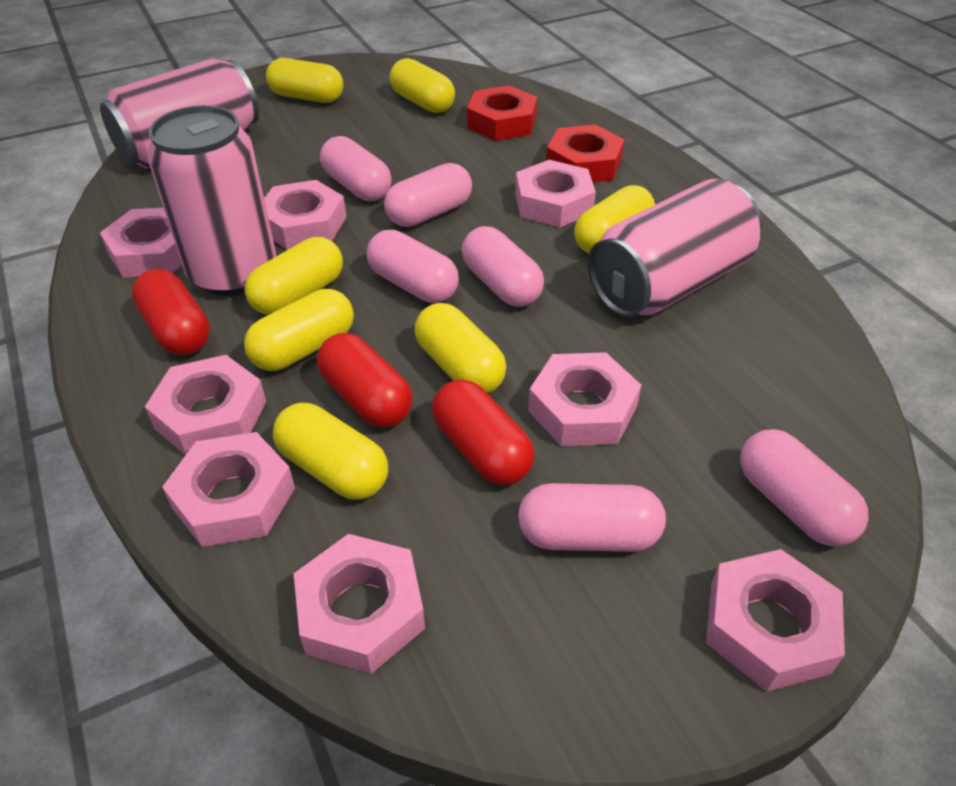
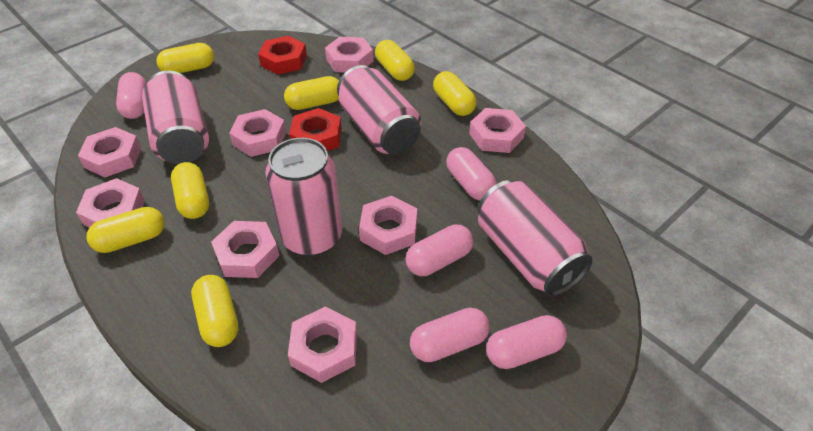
pink can: [100,58,259,169] [147,105,276,296] [588,179,762,317] = 3 -> [142,71,209,164] [265,138,342,256] [337,65,421,154] [478,180,593,297] = 4
pink capsule: [320,136,392,201] [367,230,459,303] [384,163,472,227] [462,226,544,307] [518,483,666,552] [740,429,868,546] = 6 -> [116,72,146,119] [405,225,474,276] [410,308,490,362] [446,147,497,200] [486,315,567,369] = 5
red capsule: [132,269,210,355] [317,333,413,428] [432,380,534,485] = 3 -> none = 0

